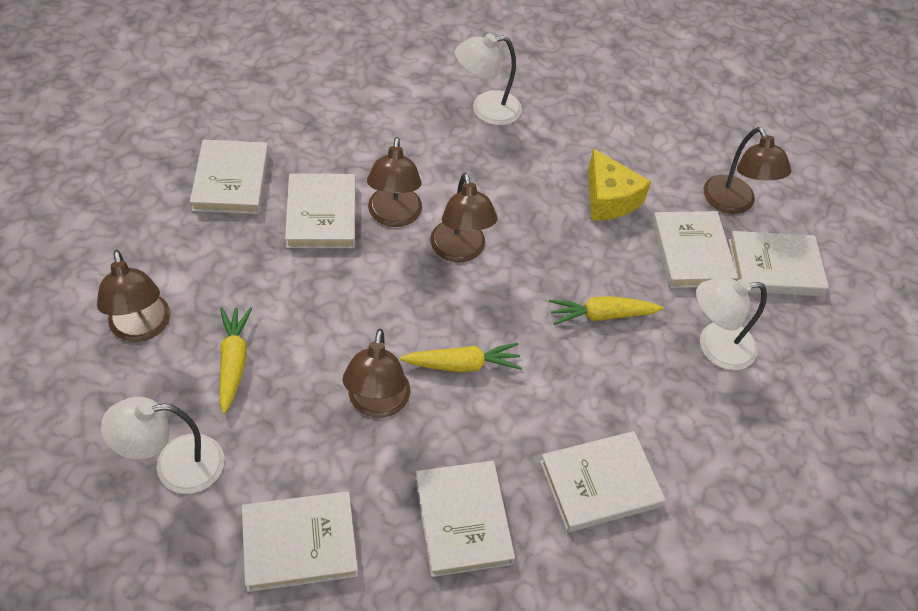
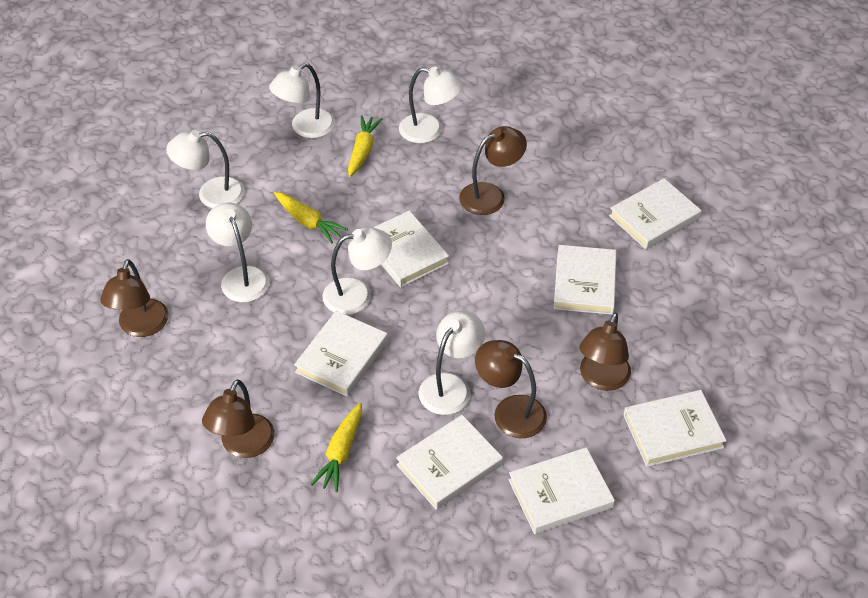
white lamp: [101,397,224,494] [455,33,522,125] [696,277,767,370] = 3 -> [166,130,244,208] [206,203,269,302] [269,63,335,138] [322,227,392,315] [399,67,463,143] [419,310,485,415] = 6
yellow cheese: [588,149,651,220] = 1 -> none = 0

